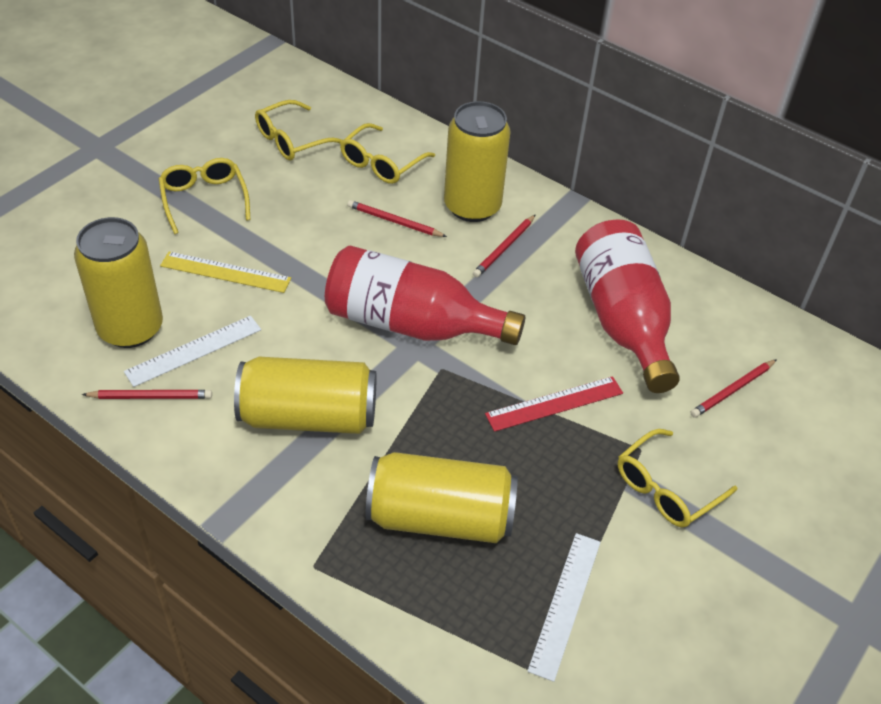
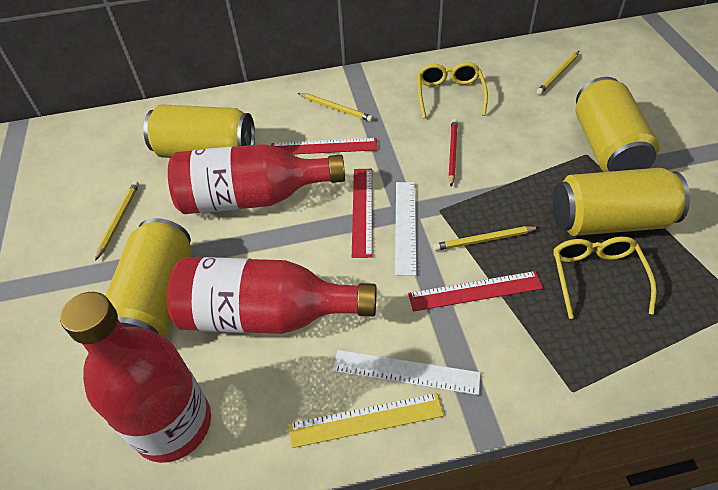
red bottle: [325,246,525,345] [575,219,680,393] = 2 -> [60,292,211,463] [167,257,376,334] [168,144,345,214] = 3
red pencil: [82,390,212,399] [347,200,447,237] [473,214,536,277] [690,359,777,418] = 4 -> [448,119,458,187] = 1
red ruler: [485,376,623,432] = 1 -> [271,138,377,155] [352,169,372,258] [408,271,543,312] = 3
yellow glasses: [159,158,250,234] [255,100,343,161] [340,123,435,184] [618,429,737,528] = 4 -> [417,62,488,119] [553,237,657,319] = 2
yellow pencil: none = 0 -> [95,181,139,261] [298,93,373,122] [433,226,540,251] [537,51,579,95] = 4

